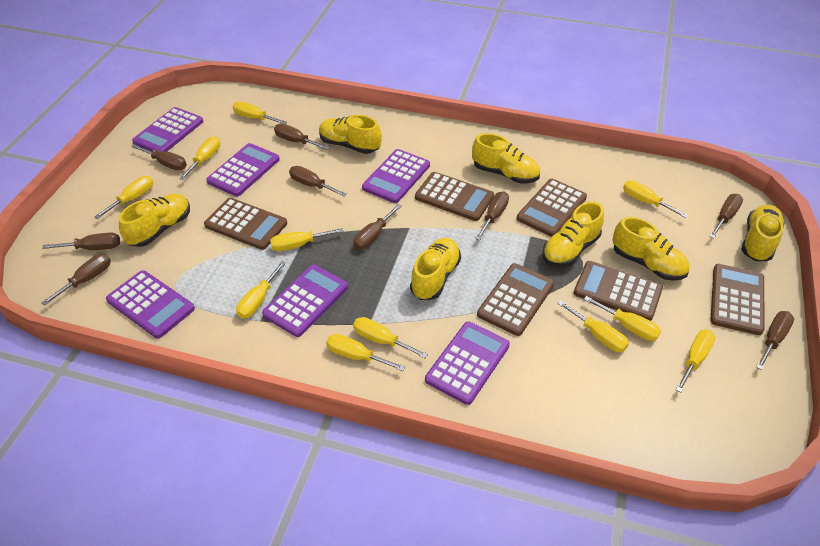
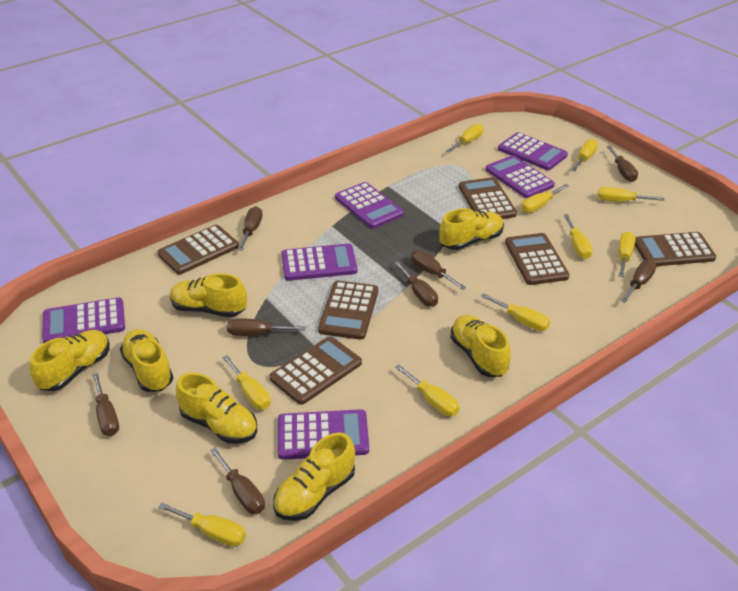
brown screwdriver: [42,233,120,250] [42,254,111,306] [132,144,187,170] [274,124,329,150] [289,166,347,197] [353,204,402,250] [475,191,509,240] [709,194,743,238] [756,311,794,370] = 9 -> [92,373,119,436] [210,448,265,514] [227,318,306,336] [238,206,262,251] [394,261,438,307] [411,250,466,290] [607,146,638,182] [621,259,657,303] = 8
yellow screwdriver: [94,176,153,219] [179,136,220,180] [233,101,287,124] [236,261,286,319] [270,228,344,251] [326,334,405,371] [353,317,428,358] [557,300,629,352] [584,296,661,341] [623,180,688,218] [676,329,715,392] = 11 -> [158,503,246,547] [222,355,271,410] [395,365,459,416] [446,123,484,152] [481,293,550,331] [521,184,569,213] [564,214,593,259] [571,139,598,171] [597,187,665,202] [619,232,636,277] = 10

